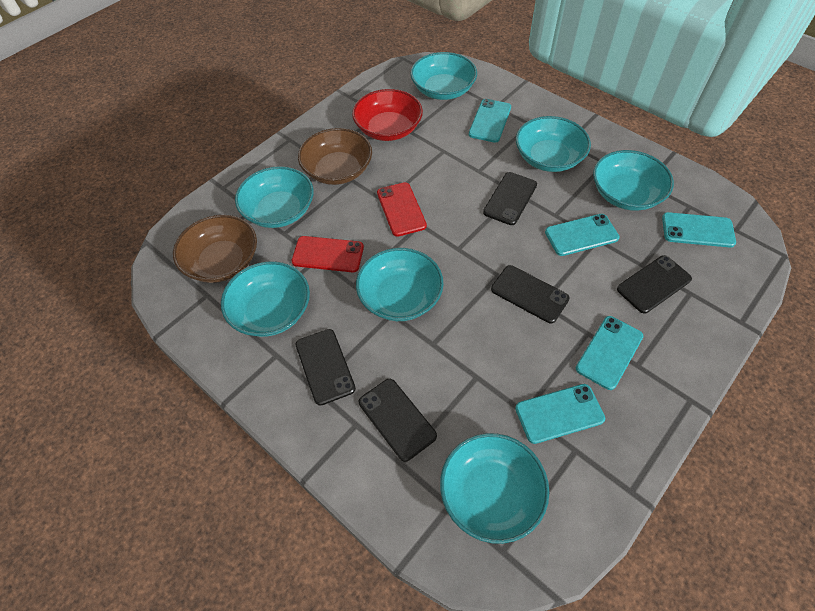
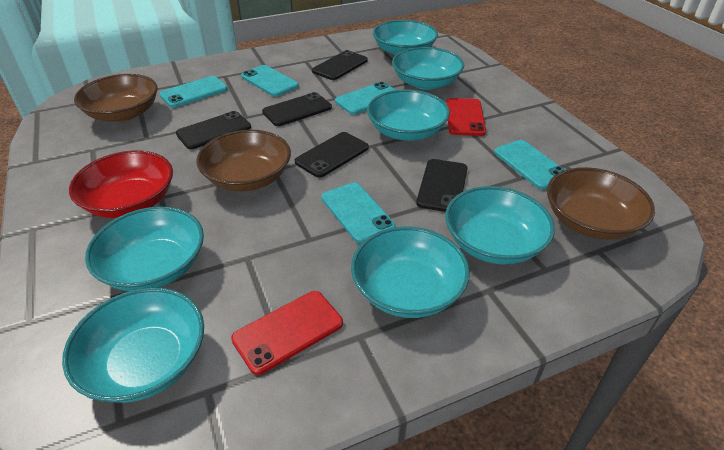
brown bowl: [173,215,257,283] [298,128,372,185] = 2 -> [74,74,158,122] [196,130,291,191] [547,167,655,240] = 3

